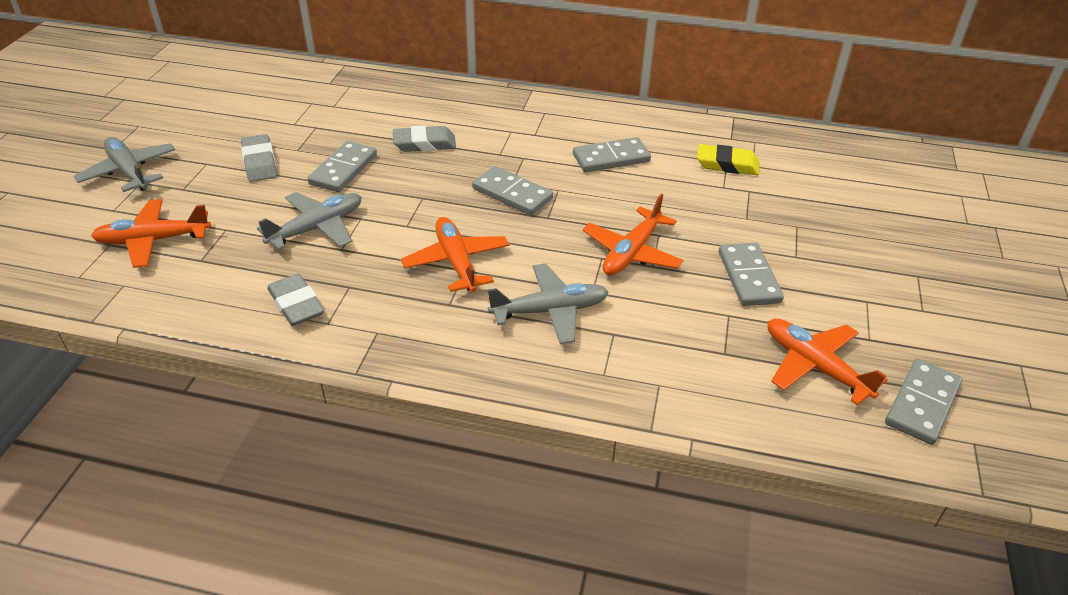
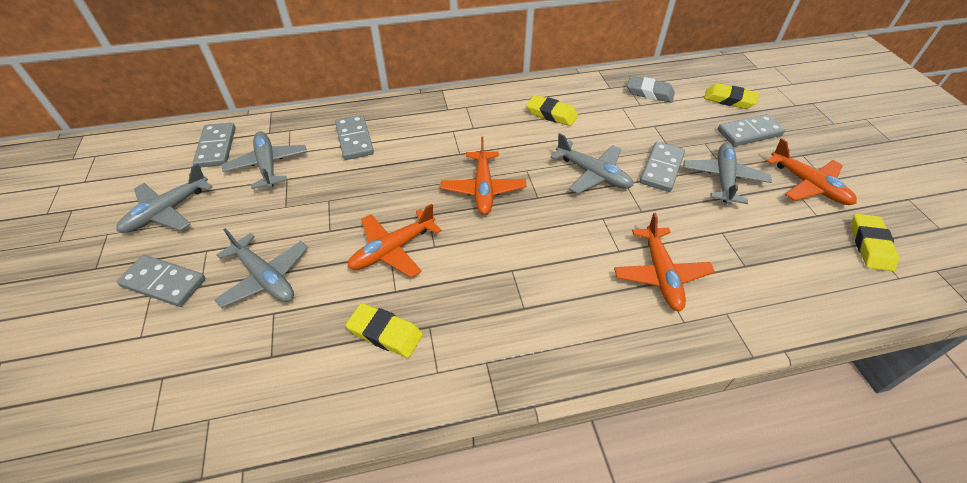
grey eraser: [241,134,277,182] [267,274,325,326] [393,126,456,152] = 3 -> [627,76,675,103] = 1
grey plane: [74,137,175,192] [257,192,361,250] [488,263,608,344] = 3 -> [116,163,213,233] [214,228,308,308] [222,131,307,189] [551,133,633,194] [684,143,772,205] = 5
yellow eraser: [697,144,760,175] = 1 -> [346,303,423,358] [527,95,578,126] [704,83,759,109] [851,214,899,271] = 4

